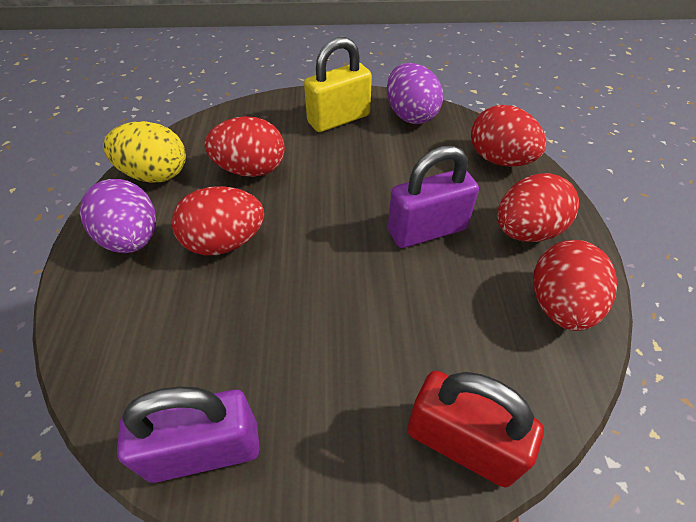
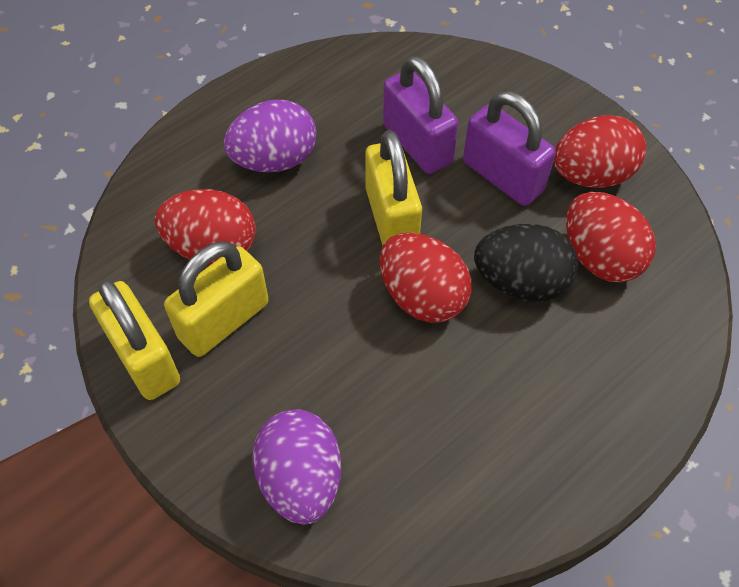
black egg: none = 0 -> [474,224,578,302] = 1
red egg: [172,186,264,255] [205,116,285,177] [471,105,546,167] [497,173,579,242] [533,240,617,331] = 5 -> [155,189,256,265] [380,233,472,323] [554,115,646,188] [566,192,656,282] = 4
red padlock: [407,371,544,487] = 1 -> none = 0
yellow egg: [103,121,186,183] = 1 -> none = 0
yellow padlock: [304,37,372,132] = 1 -> [89,279,180,400] [164,241,269,357] [365,130,422,245] = 3

